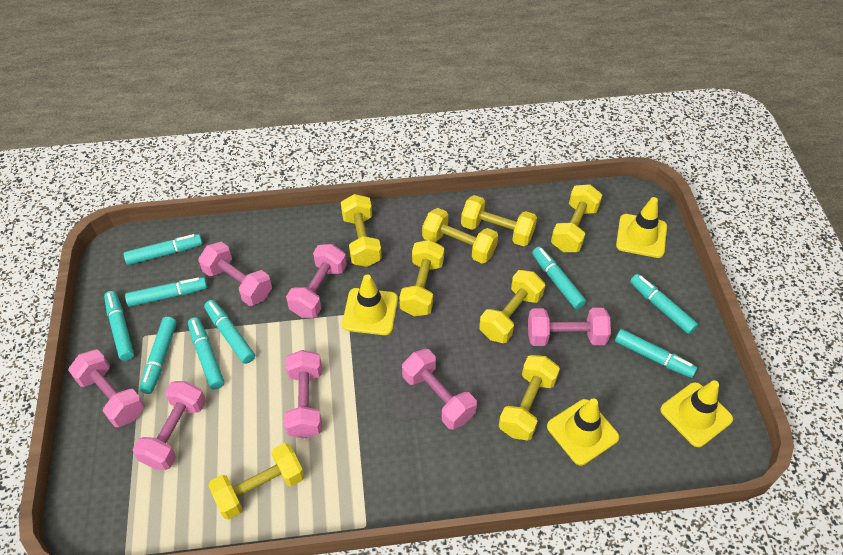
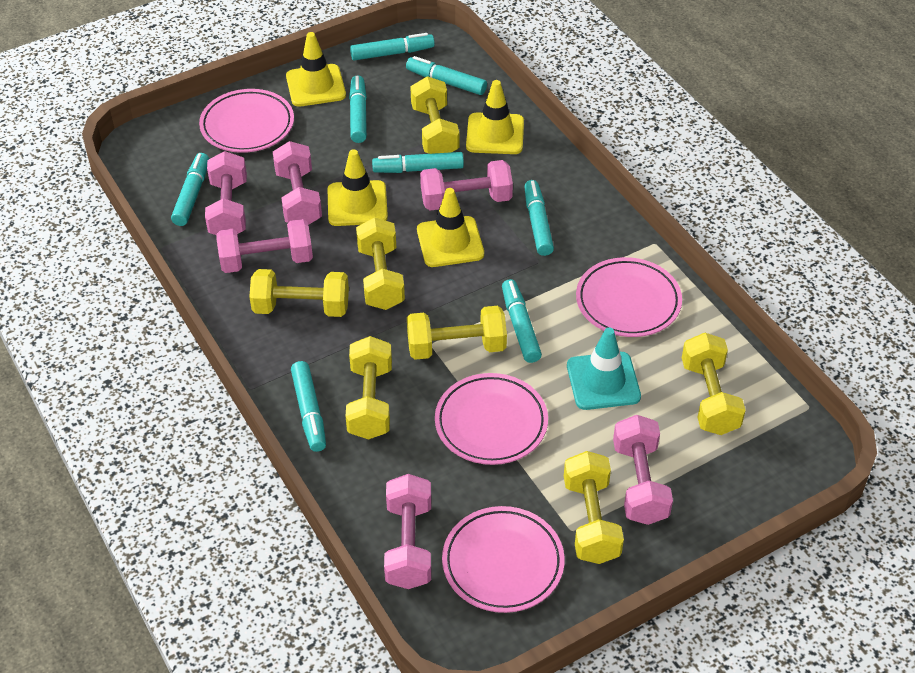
pink dumbbell: [68,349,145,427] [133,381,206,470] [198,242,272,306] [284,350,322,439] [286,244,347,318] [402,349,477,430] [528,308,611,346] = 7 -> [205,151,247,235] [216,219,313,273] [273,141,322,225] [384,474,431,589] [420,160,513,211] [613,415,673,525] = 6
pink plate: none = 0 -> [199,89,294,153] [435,373,548,465] [442,506,565,613] [576,257,682,337] = 4
turquoise marker: [104,291,134,361] [124,234,203,265] [125,277,207,307] [139,317,177,394] [188,317,224,390] [204,300,255,364] [532,246,586,309] [615,329,697,378] [630,274,698,334] = 9 -> [171,153,209,226] [291,361,326,452] [349,75,367,143] [350,33,435,60] [372,152,464,173] [406,56,487,95] [502,279,542,363] [524,180,554,256] = 8
turquoise traffic cone: none = 0 -> [567,327,641,410] = 1
yellow dumbbell: [208,443,304,520] [341,194,382,267] [399,240,444,316] [422,208,498,264] [461,195,537,246] [479,270,545,343] [499,355,560,441] [551,184,602,252] = 8 -> [249,269,349,317] [346,336,392,440] [356,217,405,310] [407,306,507,360] [410,76,460,154] [564,451,624,564] [682,333,746,435] = 7

